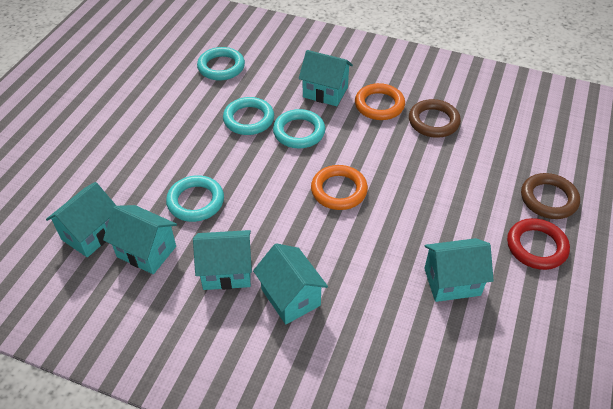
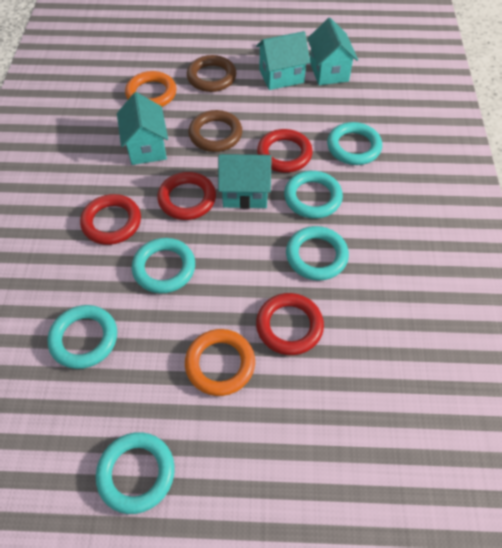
red ring: [507,218,570,270] = 1 -> [80,194,141,245] [157,172,216,220] [256,293,324,355] [257,129,313,173] = 4
turquoise house: [46,182,116,257] [103,205,177,274] [193,230,252,290] [253,243,328,324] [299,50,353,106] [424,238,494,302] = 6 -> [117,92,168,165] [218,154,272,209] [256,31,310,90] [307,18,358,85] = 4
turquoise ring: [166,175,224,222] [197,47,245,81] [223,97,274,135] [273,109,325,148] = 4 -> [48,305,117,369] [96,432,175,514] [132,238,195,293] [284,171,343,219] [286,226,349,281] [327,122,382,165] = 6

